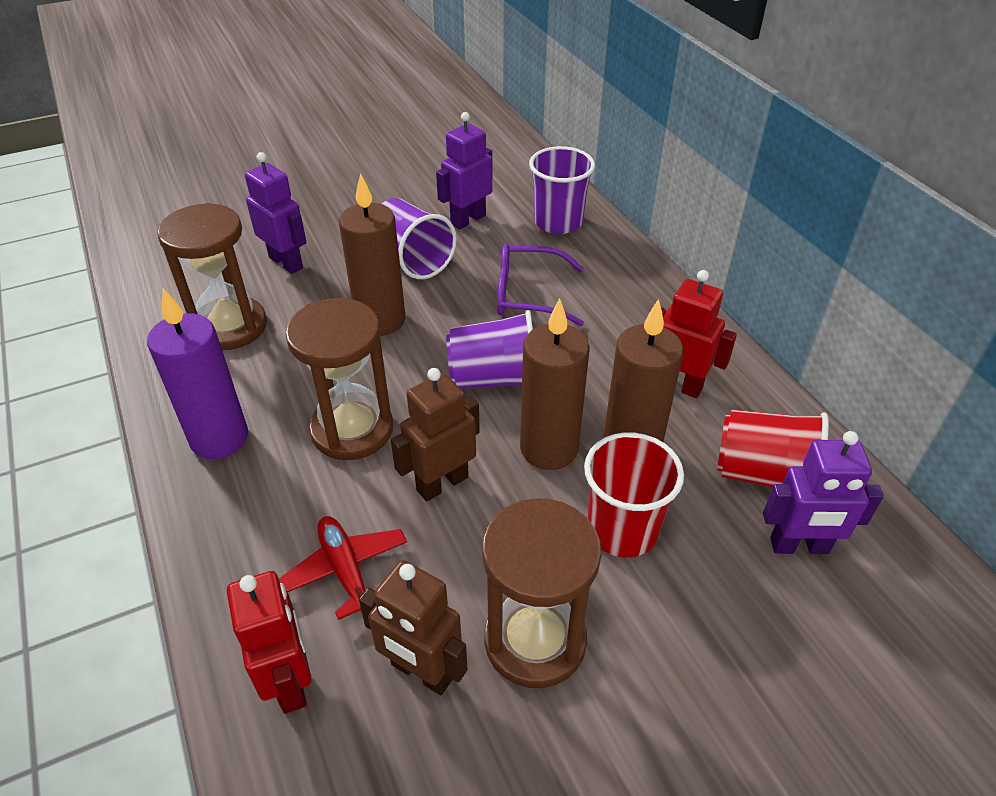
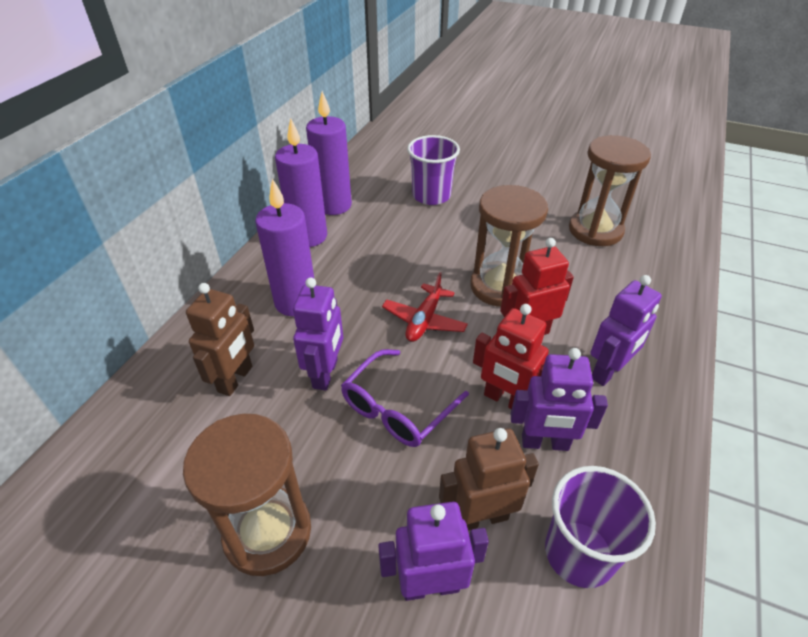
brown candle: [339,173,405,336] [520,298,589,470] [603,299,683,442] = 3 -> none = 0
purple candle: [147,288,248,459] = 1 -> [255,178,314,316] [275,118,327,247] [306,91,352,215] = 3
purple cup: [381,198,457,279] [446,310,533,389] [529,146,595,234] = 3 -> [407,135,460,205] [545,466,656,588] = 2
purple robot: [245,152,307,274] [436,112,492,230] [763,431,884,554] = 3 -> [293,278,343,391] [378,502,489,601] [511,348,608,451] [590,275,662,386] = 4
red cup: [584,432,684,558] [717,410,829,488] = 2 -> none = 0

